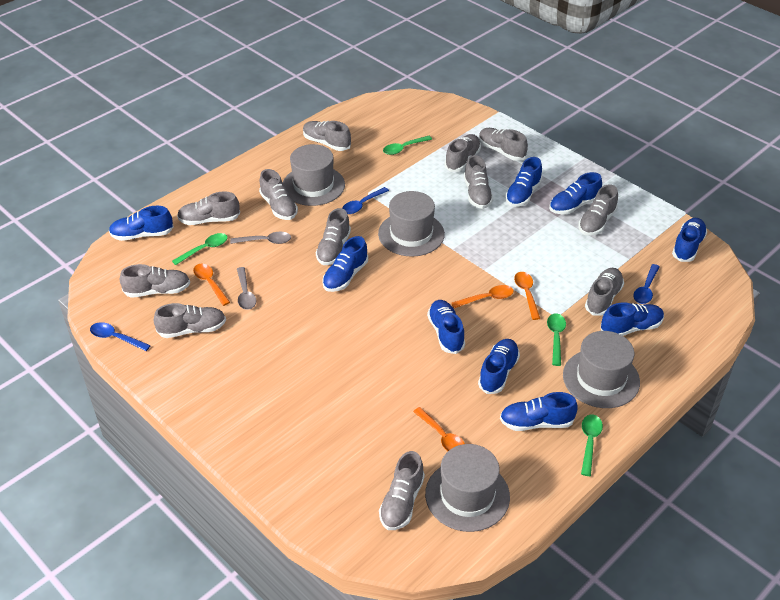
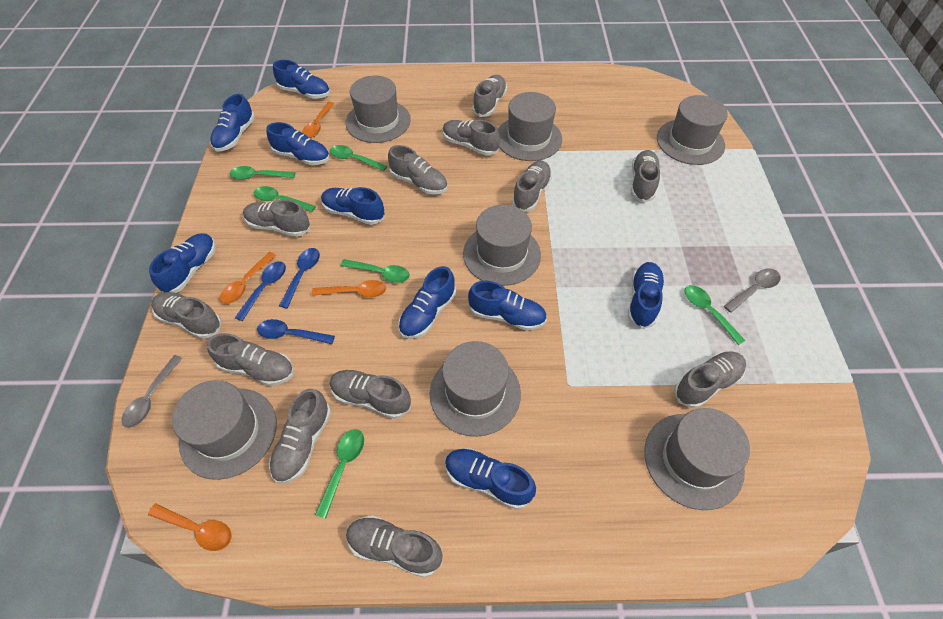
green spoon: [172,233,228,265] [383,136,432,155] [547,313,566,366] [581,415,603,476] = 4 -> [230,166,295,180] [254,186,316,212] [315,429,364,519] [330,145,387,171] [341,259,410,283] [685,285,745,345] = 6
grey hat: [283,144,345,206] [378,191,445,257] [425,444,510,532] [563,331,640,408] = 4 -> [172,380,277,480] [346,75,411,143] [429,341,521,437] [463,205,541,286] [498,92,562,161] [644,408,750,510] [657,95,728,165] = 7

